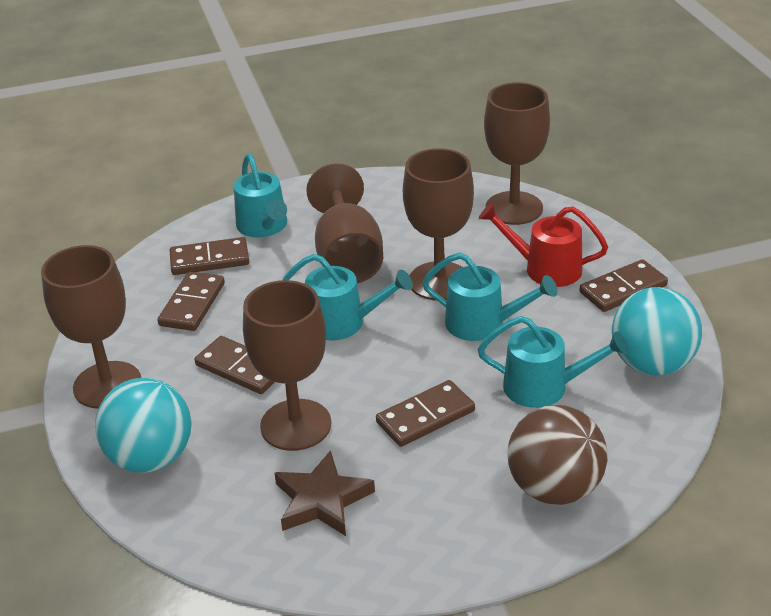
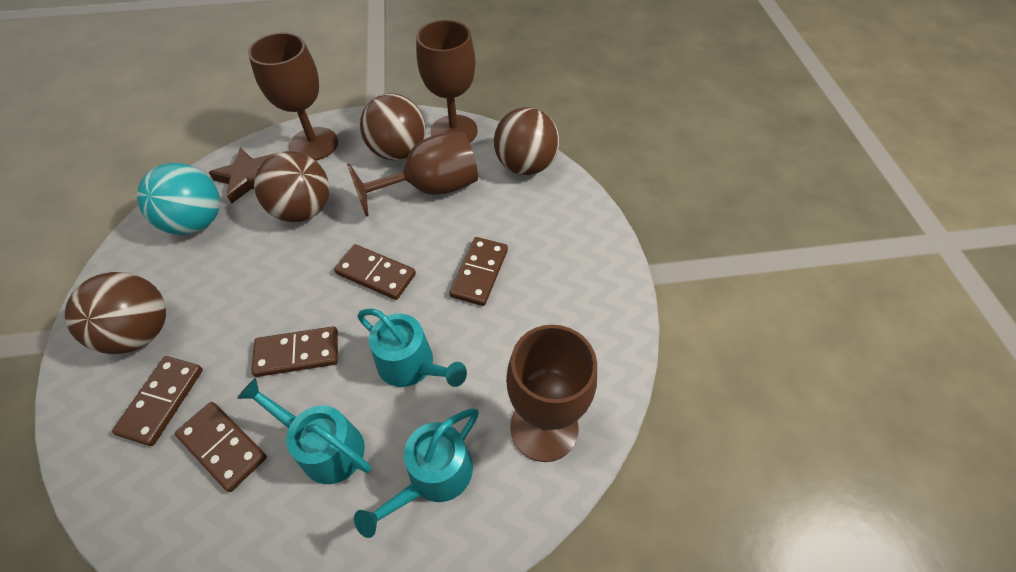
brown ball: [507,405,608,505] = 1 -> [65,272,166,354] [254,151,329,222] [360,93,426,160] [494,107,559,175] = 4
brown goblet: [41,245,141,409] [243,280,331,451] [306,163,383,283] [403,148,474,301] [484,82,550,225] = 5 -> [248,33,338,161] [347,131,478,217] [416,20,478,143] [506,325,597,462] = 4
red watering can: [479,203,608,287] = 1 -> none = 0
turquoise ball: [95,378,192,473] [612,287,702,376] = 2 -> [137,163,220,235] = 1
turquoise watering can: [234,153,287,237] [283,254,413,340] [422,253,558,341] [478,316,628,408] = 4 -> [237,378,371,484] [354,409,479,538] [357,309,467,387] = 3

